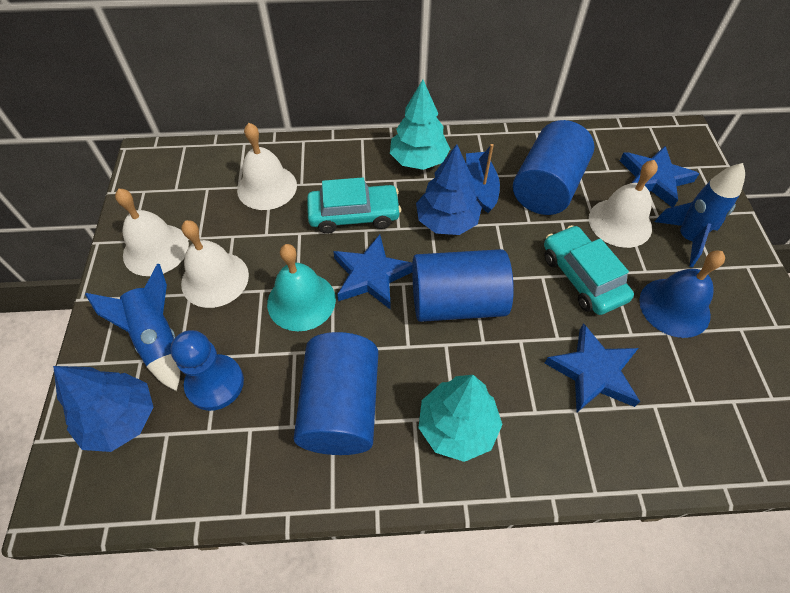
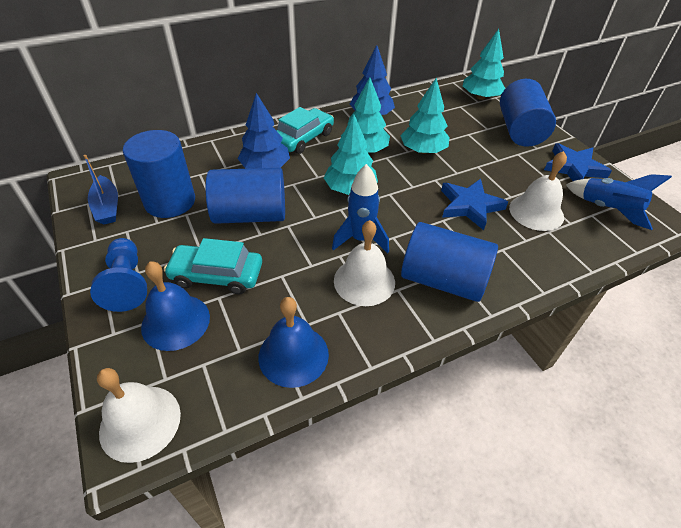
blue bell: [639,250,725,338] = 1 -> [141,261,210,351] [258,297,329,388] = 2
blue cylinder: [293,332,378,455] [412,249,514,322] [513,120,594,215] = 3 -> [123,130,195,218] [205,168,285,224] [401,222,498,302] [500,79,556,147] = 4
blue star: [333,234,413,310] [545,323,640,412] [620,146,699,207] = 3 -> [441,179,508,230] [544,143,612,181] = 2
turquoise bell: [267,244,336,331] = 1 -> none = 0
turquoise tree: [390,80,450,170] [419,375,503,462] = 2 -> [324,114,378,195] [341,77,390,153] [400,78,449,154] [463,29,505,100] = 4
white bell: [115,189,189,276] [181,220,249,308] [237,123,297,210] [589,160,658,248] = 4 -> [97,368,181,463] [334,220,395,306] [509,151,567,231] = 3

